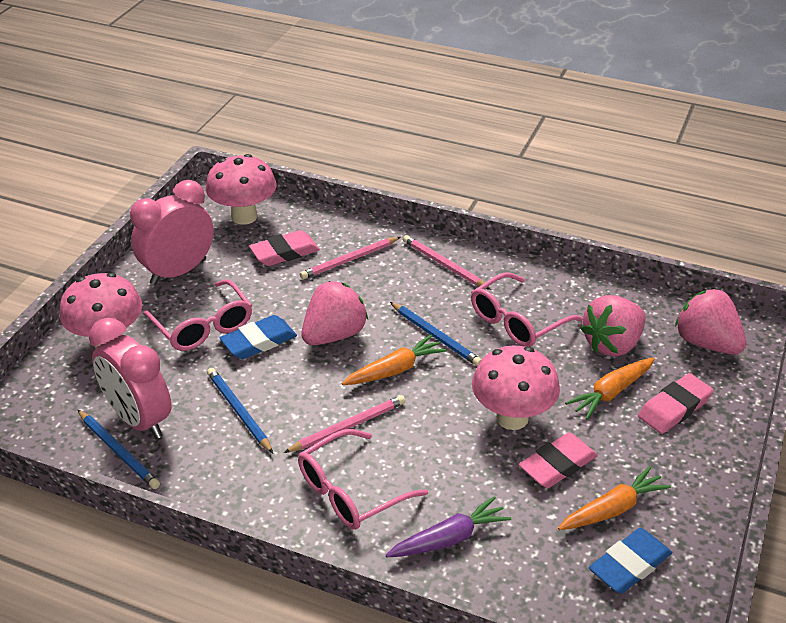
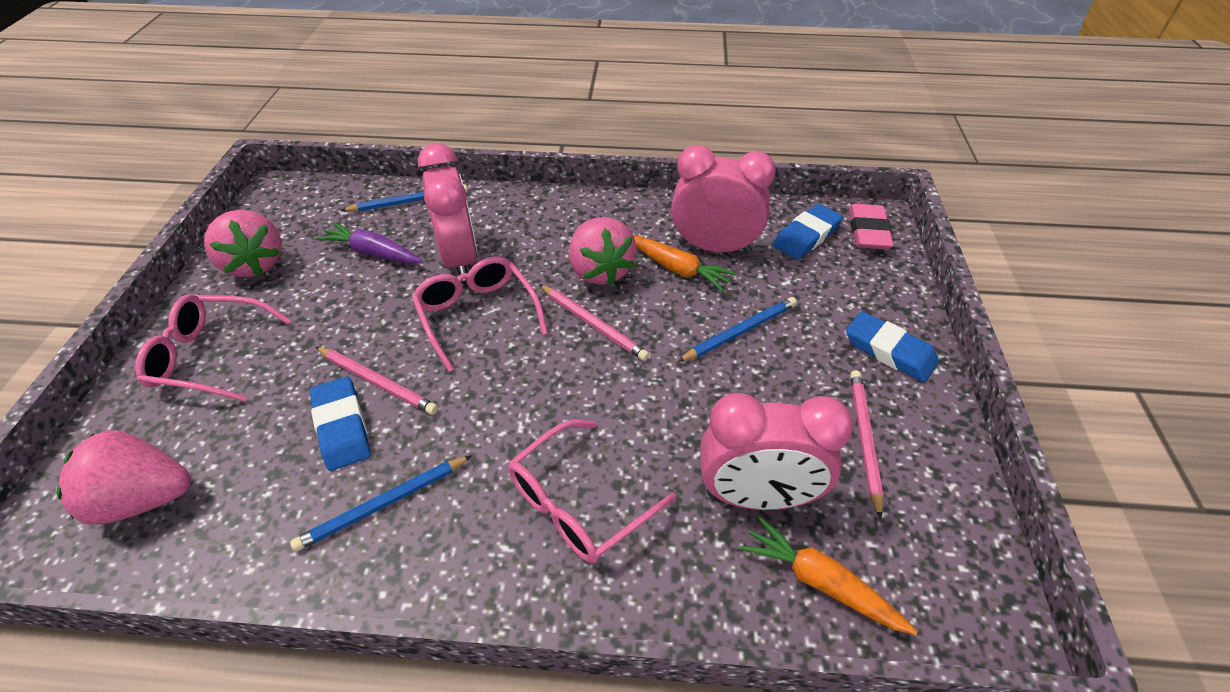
blue eraser: [220,315,297,359] [589,528,672,594] = 2 -> [310,377,371,471] [773,204,843,260] [846,311,939,383] = 3
orange carrot: [342,334,447,385] [558,466,671,530] [565,358,655,420] = 3 -> [634,236,737,291] [740,516,918,635] = 2
pink clock: [89,318,172,439] [130,180,214,285] = 2 -> [418,143,478,281] [671,145,776,253] [700,393,853,510] = 3
pink eraser: [249,230,320,266] [519,432,598,488] [638,373,713,434] = 3 -> [849,204,894,249] = 1
pink mushroom: [59,273,142,348] [206,154,276,225] [472,346,560,430] = 3 -> none = 0

